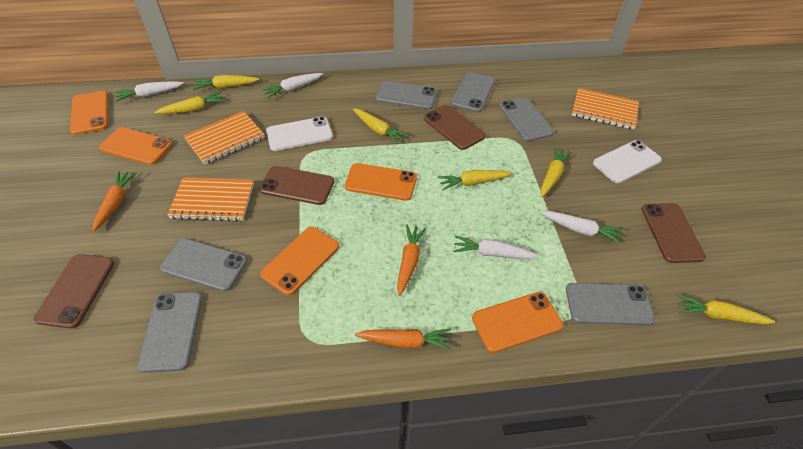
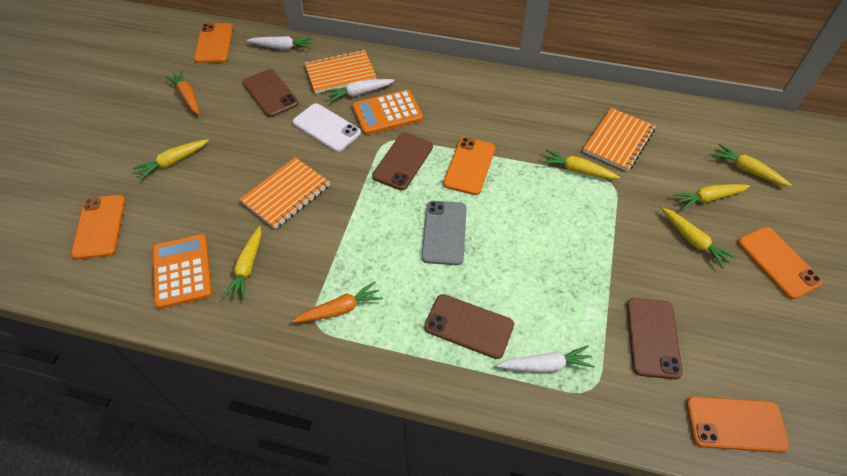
grey phone: [138,292,202,372] [160,238,247,291] [375,81,437,110] [451,72,495,112] [499,97,554,141] [566,283,655,325] = 6 -> [421,201,467,265] = 1
orange calculator: none = 0 -> [152,234,212,309] [352,90,423,135] = 2
orange carrot: [92,171,137,232] [355,328,451,350] [397,225,426,296] = 3 -> [165,70,199,115] [292,282,383,323] = 2
white carrot: [115,81,184,102] [261,73,323,98] [453,236,539,259] [540,211,623,244] = 4 -> [247,36,313,49] [325,79,395,102] [496,345,595,372] = 3
white phone: [266,117,333,151] [593,140,662,183] = 2 -> [293,103,361,152] = 1

